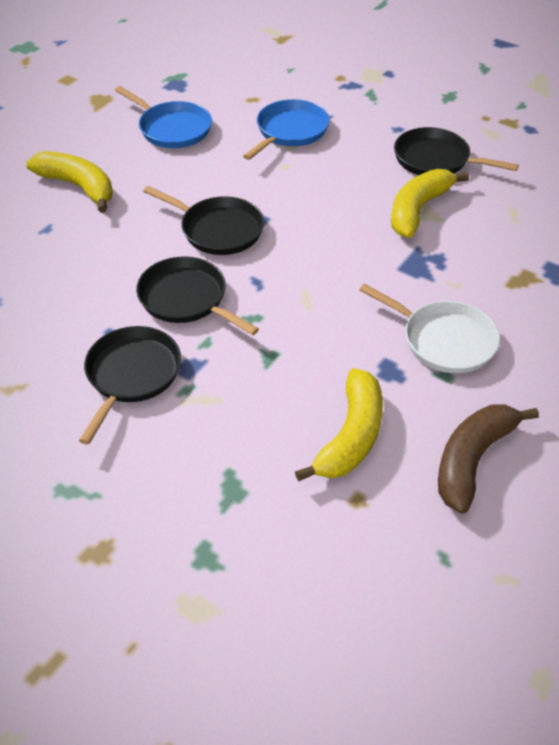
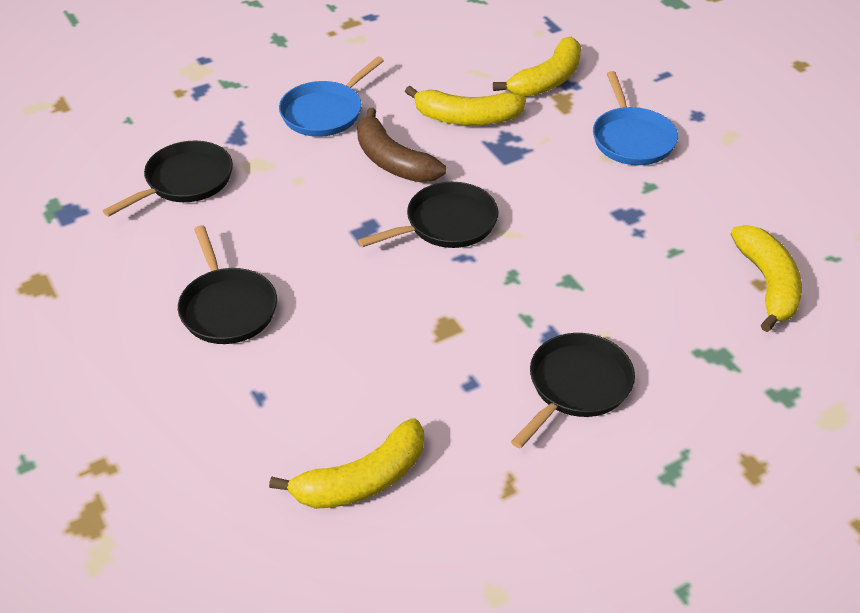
white pan: [359,283,500,373] = 1 -> none = 0
yellow banana: [26,151,113,213] [295,368,383,481] [391,169,469,238] = 3 -> [269,418,424,509] [405,86,526,125] [493,37,581,97] [731,225,802,332] = 4

